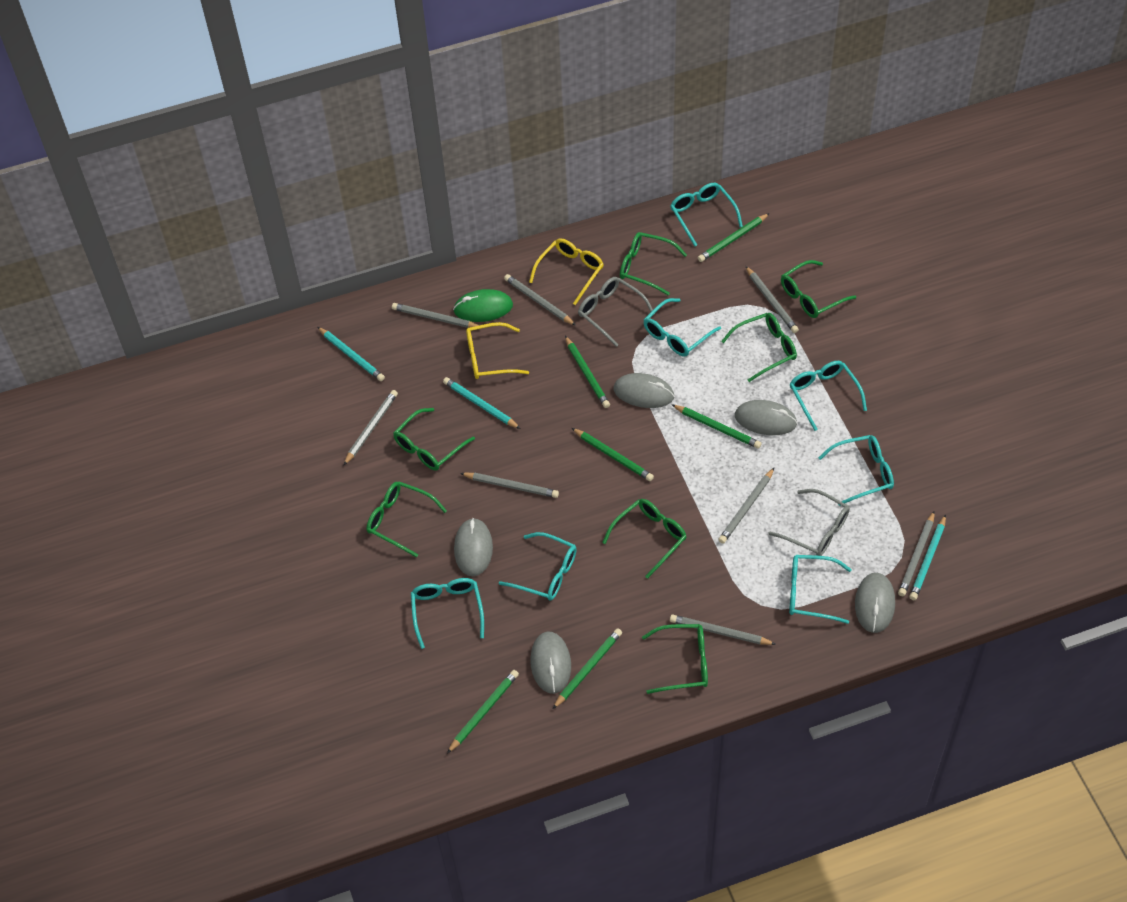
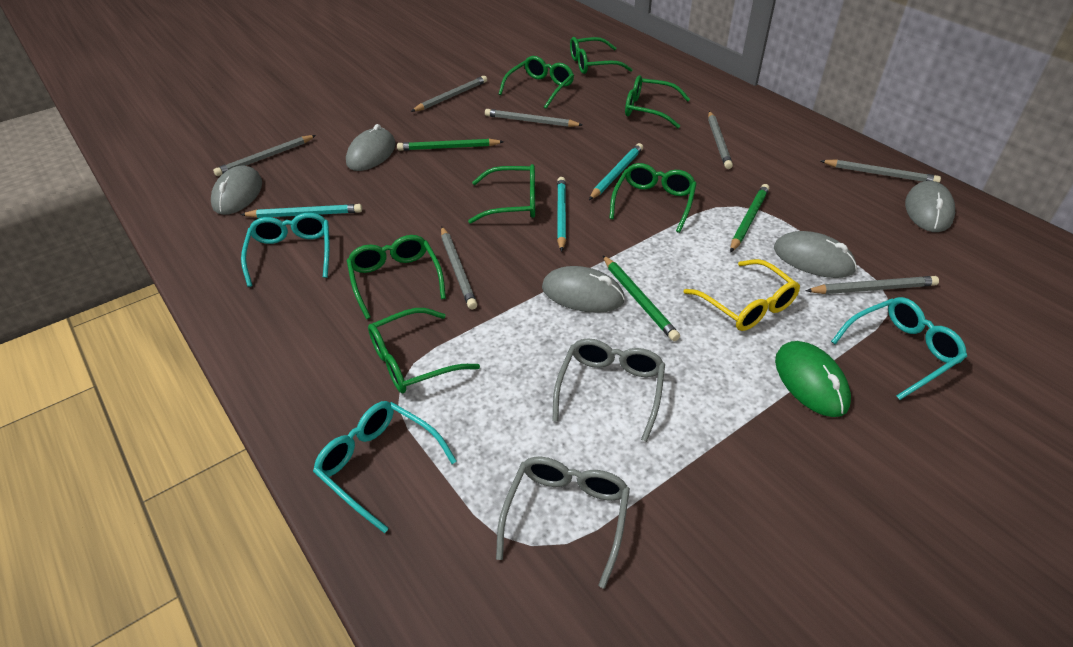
green pencil: [447,670,519,753] [553,628,622,709] [565,336,610,408] [572,428,654,481] [671,404,761,449] [698,213,770,262] = 6 -> [397,139,504,151] [603,255,680,341] [730,184,769,252] = 3
grey pencil: [343,390,398,466] [392,303,479,328] [460,473,559,498] [504,274,576,326] [670,615,776,645] [718,468,774,544] [746,266,799,333] [898,511,935,596] = 8 -> [213,135,316,176] [411,76,487,112] [441,227,477,309] [485,109,582,127] [708,111,733,169] [805,276,939,294] [821,159,941,183] = 7
turquoise glasses: [411,578,484,649] [499,532,577,600] [644,298,721,356] [670,183,743,246] [789,361,867,431] [789,555,852,624] [818,435,894,506] = 7 -> [241,213,329,287] [313,401,457,533] [831,297,967,400] = 3
yellow glasses: [466,322,529,379] [529,238,604,305] = 2 -> [684,259,800,331] = 1

